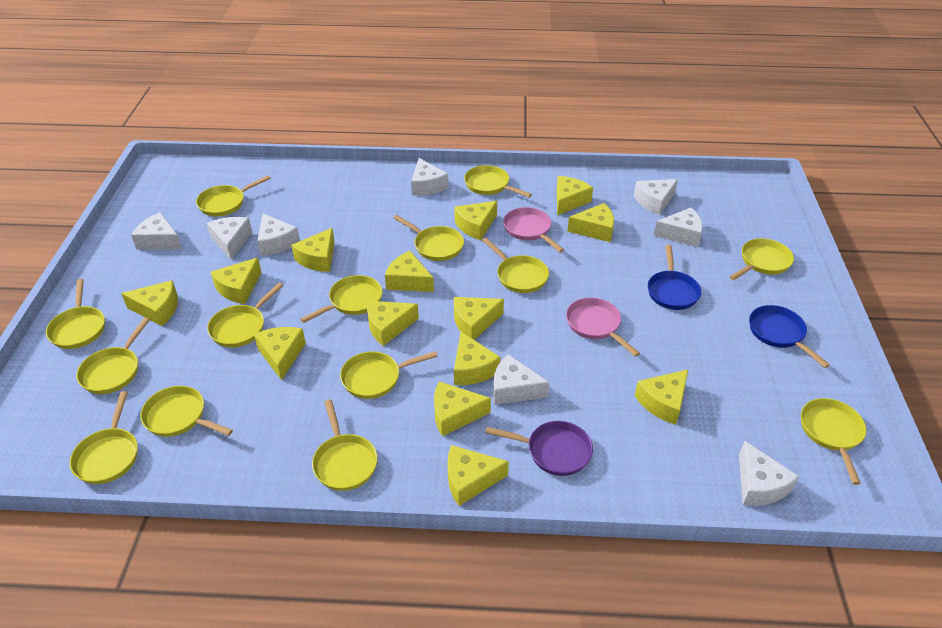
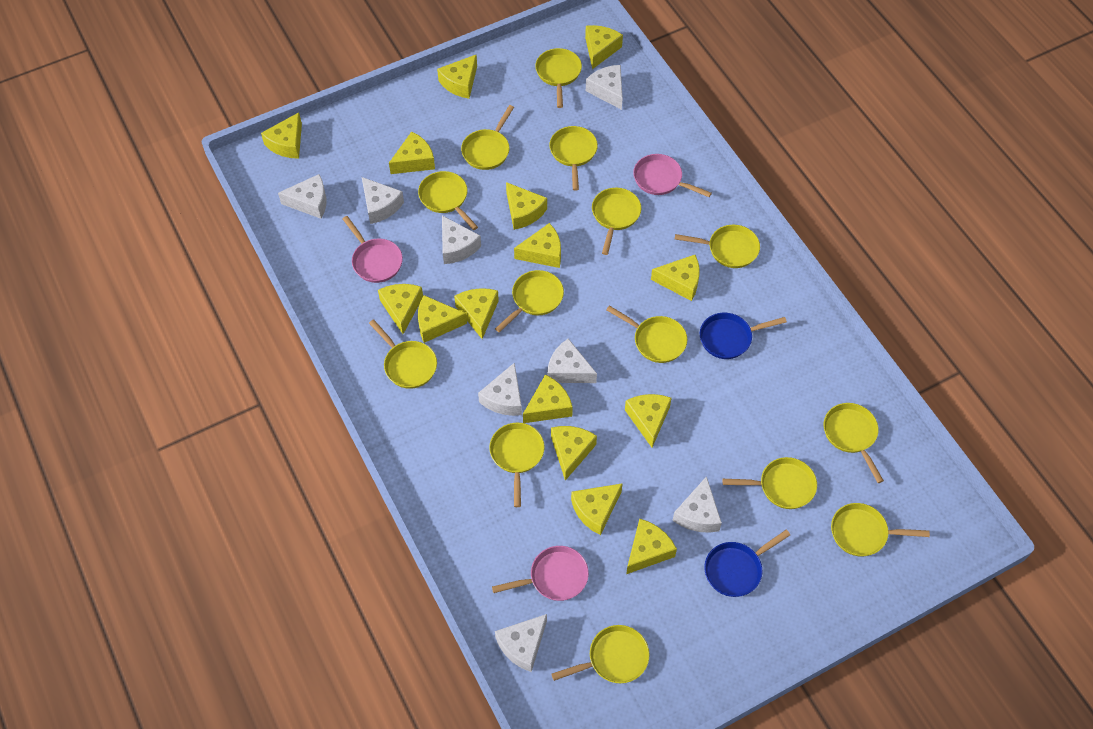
pink pan: [503,207,564,252] [566,297,640,357] = 2 -> [343,216,403,283] [492,546,589,601] [633,154,712,197] = 3
purple pan: [485,421,593,476] = 1 -> none = 0
yellow cheese: [121,280,178,326] [211,258,261,304] [254,327,306,380] [291,228,335,272] [367,301,419,346] [385,251,434,292] [434,381,491,436] [448,445,509,506] [454,201,497,240] [454,297,504,340] [454,332,501,385] [557,176,593,215] [567,203,614,242] [635,370,688,425] = 14 -> [261,112,302,159] [378,284,423,334] [389,131,435,174] [418,295,467,343] [437,54,477,99] [454,288,499,339] [506,182,547,230] [514,223,561,268] [523,375,573,423] [551,426,597,481] [571,483,623,535] [585,25,623,69] [625,394,671,447] [626,518,677,574] [651,255,700,301] = 15

